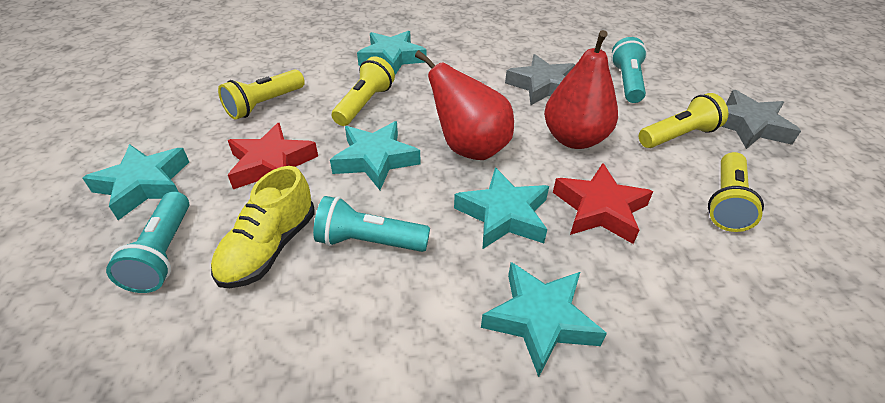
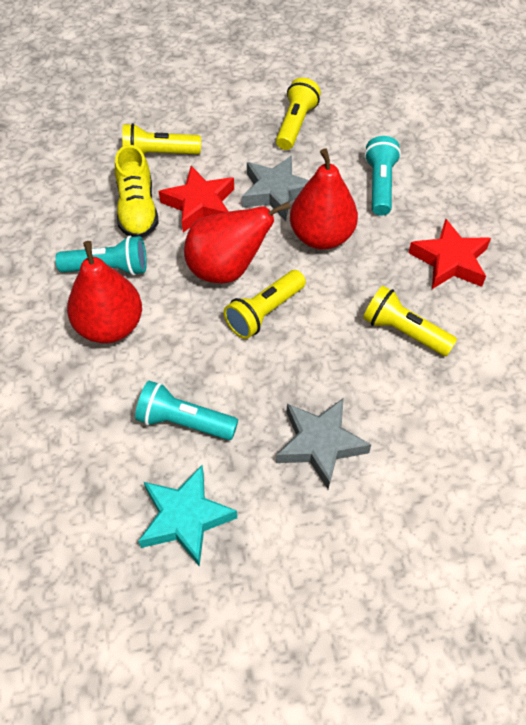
red pear: [415,50,514,160] [544,30,618,149] = 2 -> [67,241,142,343] [184,201,291,283] [290,148,358,250] = 3
turquoise star: [82,144,189,220] [330,121,421,190] [357,31,427,75] [454,167,549,249] [481,262,607,377] = 5 -> [138,465,237,567] = 1

